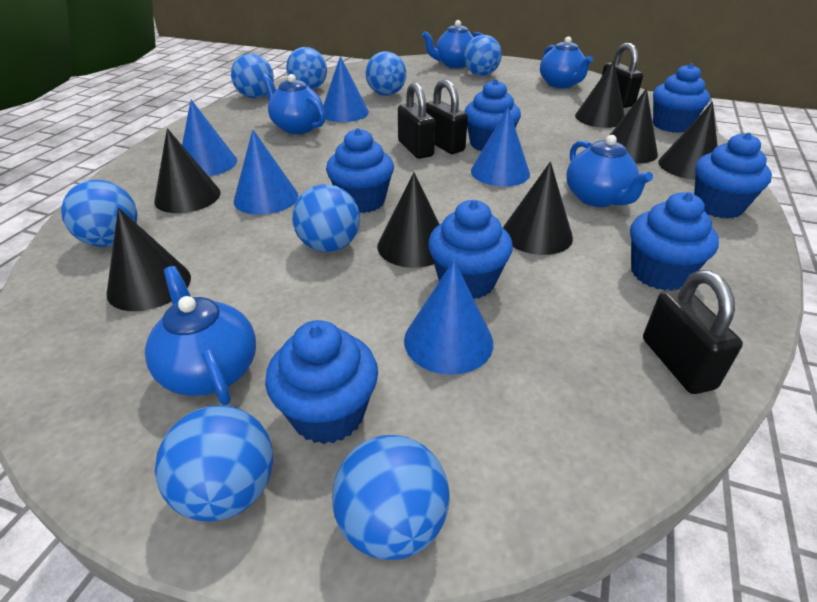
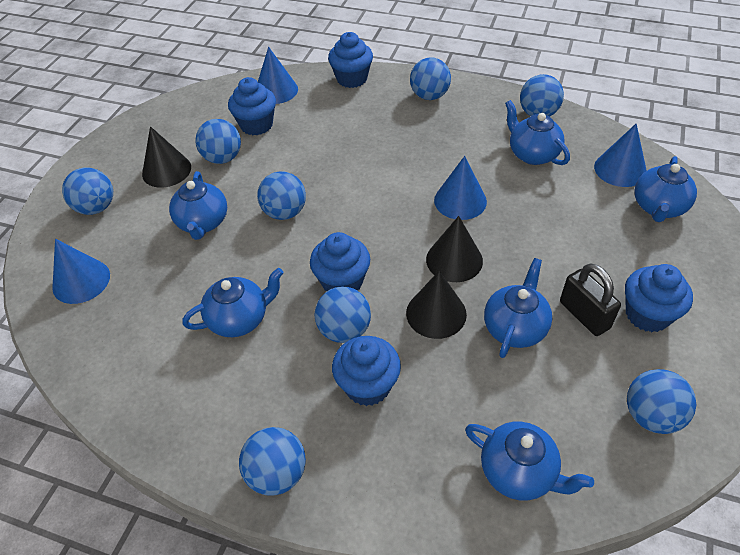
black cone: [107,208,191,311] [154,128,221,213] [378,172,439,268] [503,162,573,255] [575,60,625,128] [610,88,658,163] [658,102,718,180] = 7 -> [142,126,191,188] [406,271,467,339] [426,216,483,282] = 3
black padlock: [398,82,435,159] [426,79,468,154] [601,43,643,108] [643,270,743,394] = 4 -> [560,263,621,336] = 1
blue cone: [182,100,237,176] [234,130,298,215] [323,56,369,122] [404,260,493,375] [471,107,530,187] = 5 -> [52,239,110,304] [258,47,298,104] [434,156,487,220] [594,123,647,187] = 4
blue cupcake: [265,320,378,444] [326,128,394,213] [428,200,513,299] [464,79,521,151] [630,192,719,291] [653,63,710,133] [694,132,772,219] = 7 -> [228,77,276,135] [310,232,370,291] [328,32,373,88] [332,336,401,406] [625,264,693,332] = 5
blue teapot: [145,266,256,405] [261,74,325,134] [422,20,483,68] [540,36,593,88] [566,135,653,207] = 5 -> [169,171,227,240] [182,268,284,337] [465,422,594,500] [484,258,552,358] [505,100,570,165] [634,156,697,222] = 6

